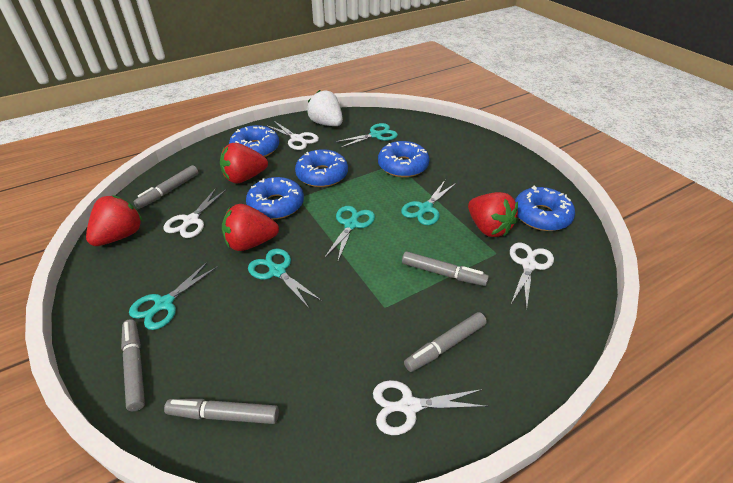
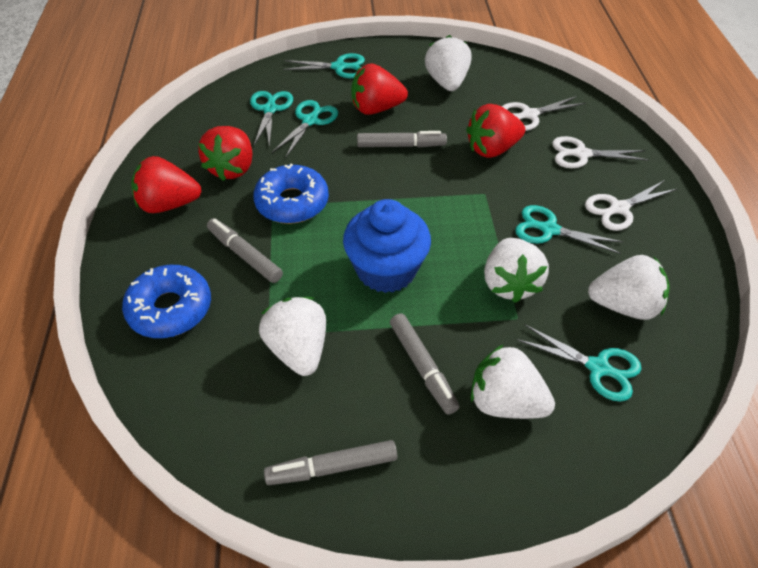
blue cupcake: none = 0 -> [343,199,431,293] = 1
blue donut: [229,125,279,157] [246,177,304,219] [295,149,348,187] [378,141,430,177] [515,186,575,231] = 5 -> [122,265,211,338] [253,164,329,224] = 2
grey marker: [121,319,145,411] [134,165,199,209] [164,399,279,424] [402,251,489,286] [404,312,487,372] = 5 -> [207,218,283,283] [264,440,397,485] [357,131,447,148] [390,313,459,415] = 4
white scissors: [163,188,227,238] [265,121,319,150] [373,380,488,435] [510,243,554,311] = 4 -> [502,96,586,131] [552,136,649,168] [585,180,677,231] = 3
white strawberry: [307,90,343,126] = 1 -> [259,297,326,376] [425,35,471,91] [471,344,555,419] [484,238,549,303] [588,255,670,320] = 5

